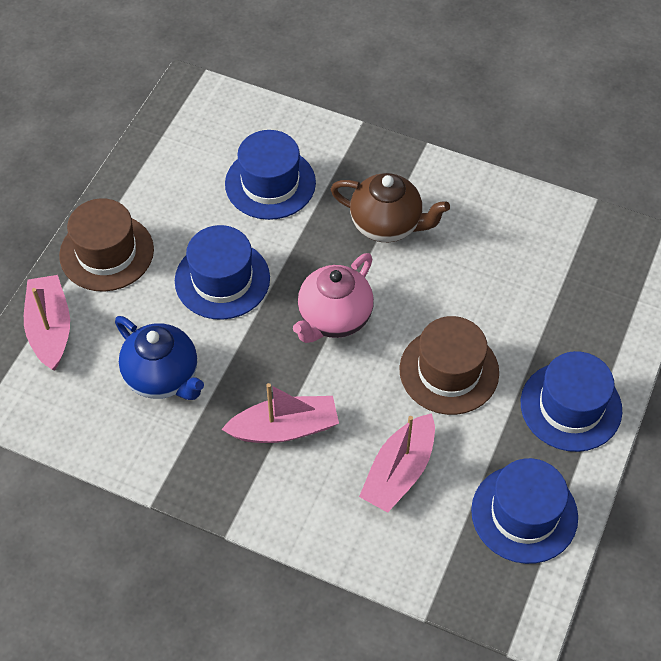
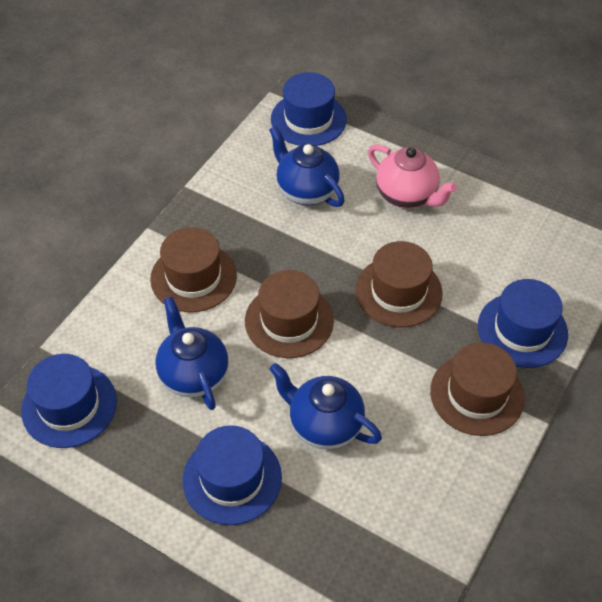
blue teapot: [115,316,204,400] = 1 -> [156,297,229,410] [269,125,345,207] [269,363,382,449] = 3
brown hat: [59,198,154,292] [400,316,499,415] = 2 -> [150,227,237,312] [245,270,334,358] [355,241,443,328] [430,342,525,436] = 4
brown teapot: [331,173,450,242] = 1 -> none = 0
pink boat: [24,275,70,371] [221,383,339,443] [359,413,435,513] = 3 -> none = 0

